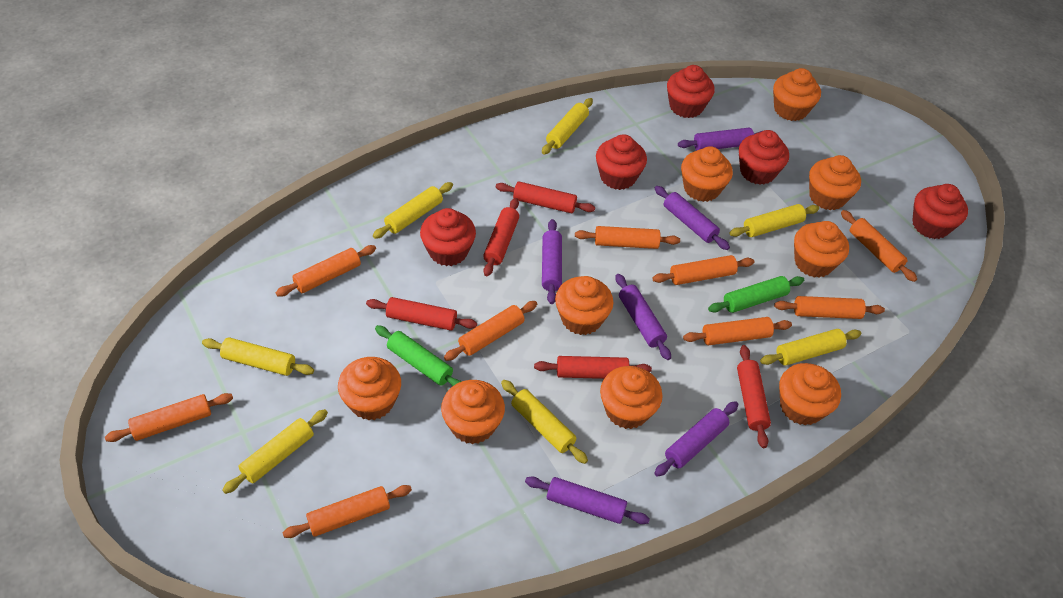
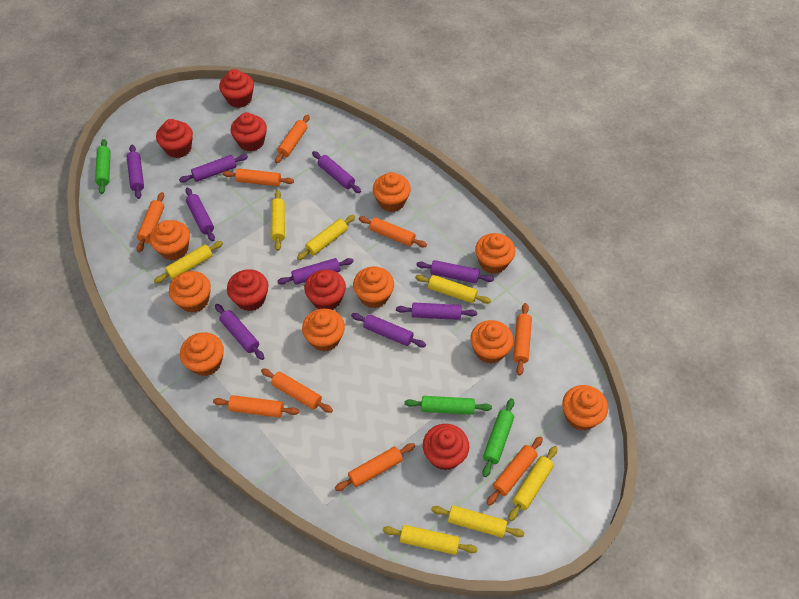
green rolling pin: [375,325,462,386] [708,276,804,313] = 2 -> [95,139,111,194] [404,396,492,415] [483,398,514,477] = 3
purple rolling pin: [525,476,650,524] [542,219,562,304] [616,274,671,360] [654,186,730,250] [654,401,738,477] [678,128,762,150] = 6 -> [127,145,144,199] [179,154,248,183] [185,188,215,241] [215,304,264,360] [277,258,354,285] [312,151,361,193] [351,313,426,348] [396,302,477,320] [416,260,494,283] = 9
red cupcake: [420,208,476,266] [596,134,647,190] [667,65,715,118] [739,130,789,185] [912,184,968,239] = 5 -> [156,119,193,158] [219,69,254,108] [227,269,268,311] [231,112,267,152] [304,270,346,310] [423,424,469,470] = 6
red rolling pin: [366,297,477,331] [483,198,519,276] [496,182,595,213] [534,356,652,379] [737,345,771,448] = 5 -> none = 0

